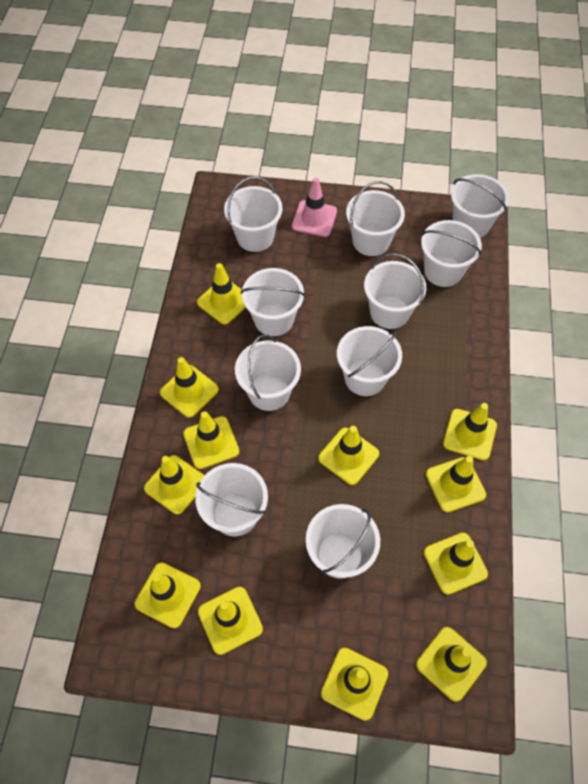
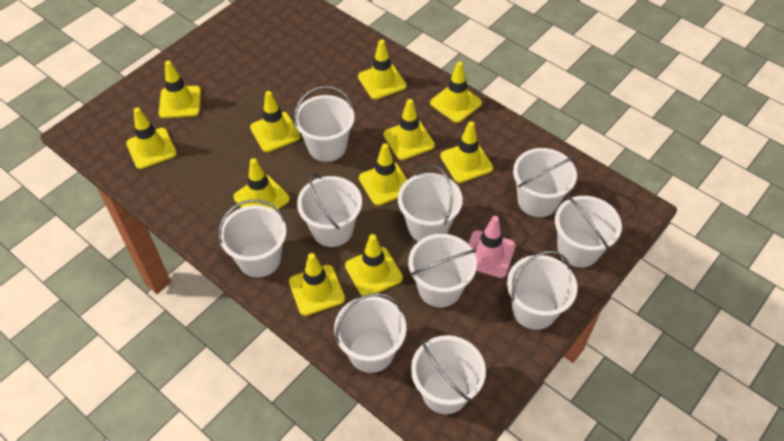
yellow traffic cone: [135,562,201,628] [144,455,205,514] [160,357,219,418] [183,411,239,469] [197,263,246,324] [198,587,263,655] [318,426,379,485] [321,648,388,721] [416,627,487,702] [424,533,488,595] [426,456,486,512] [443,403,497,461] = 12 -> [126,107,177,169] [159,61,201,118] [233,158,290,211] [250,91,301,152] [289,253,345,316] [345,234,403,296] [358,39,406,99] [359,143,408,206] [383,99,435,160] [430,61,482,123] [440,121,493,183] = 11

